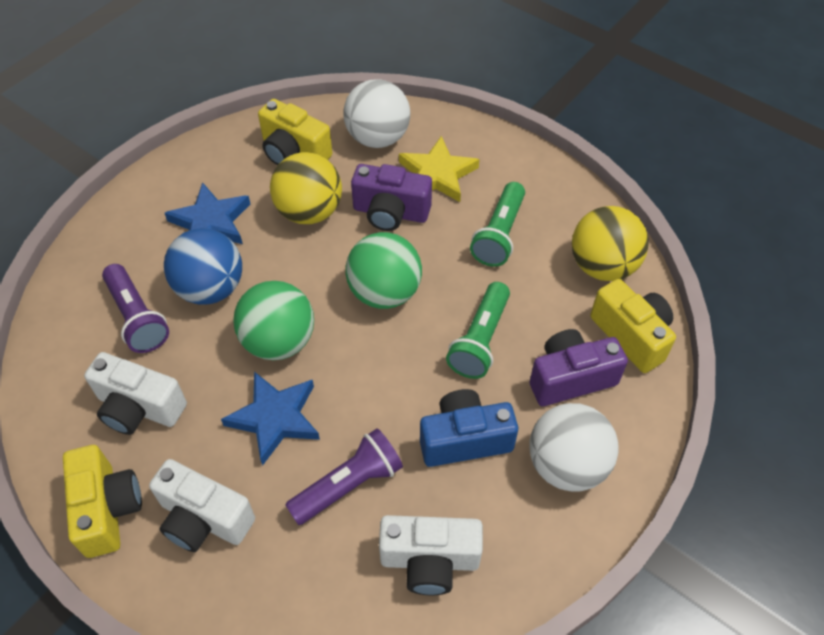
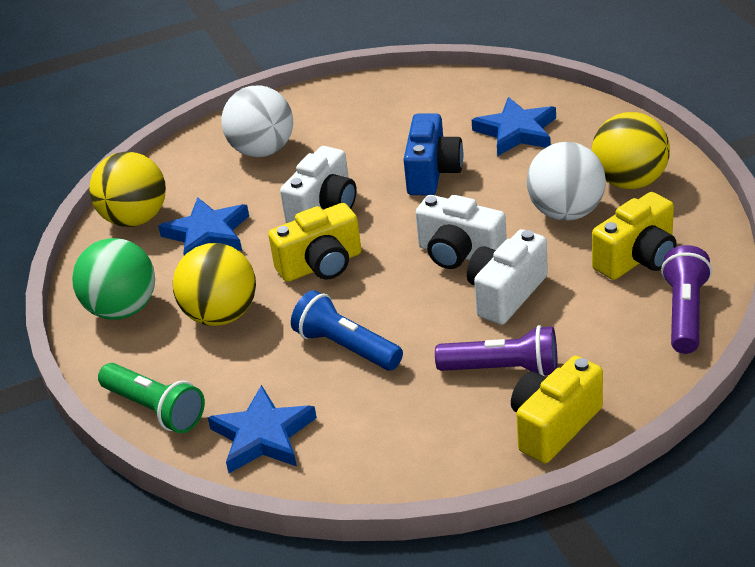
blue ball: [164,228,242,305] = 1 -> none = 0
blue flashlight: none = 0 -> [291,290,403,370] = 1
blue star: [165,182,250,244] [221,372,320,466] = 2 -> [158,197,249,256] [207,385,317,473] [472,97,556,156] = 3
green ball: [233,281,314,360] [345,232,422,309] = 2 -> [72,238,155,320] = 1
green flashlight: [446,282,510,379] [470,182,525,267] = 2 -> [98,363,205,433] = 1
purple camera: [351,164,432,231] [530,329,628,406] = 2 -> none = 0
yellow ball: [270,152,342,224] [572,206,649,281] = 2 -> [89,151,166,227] [173,243,256,326] [592,112,670,189] = 3
yellow star: [399,136,479,202] = 1 -> none = 0

